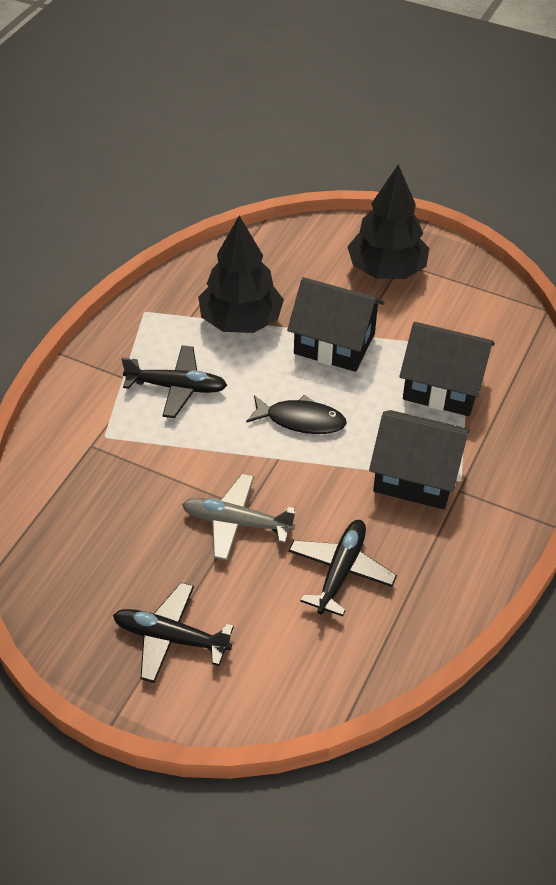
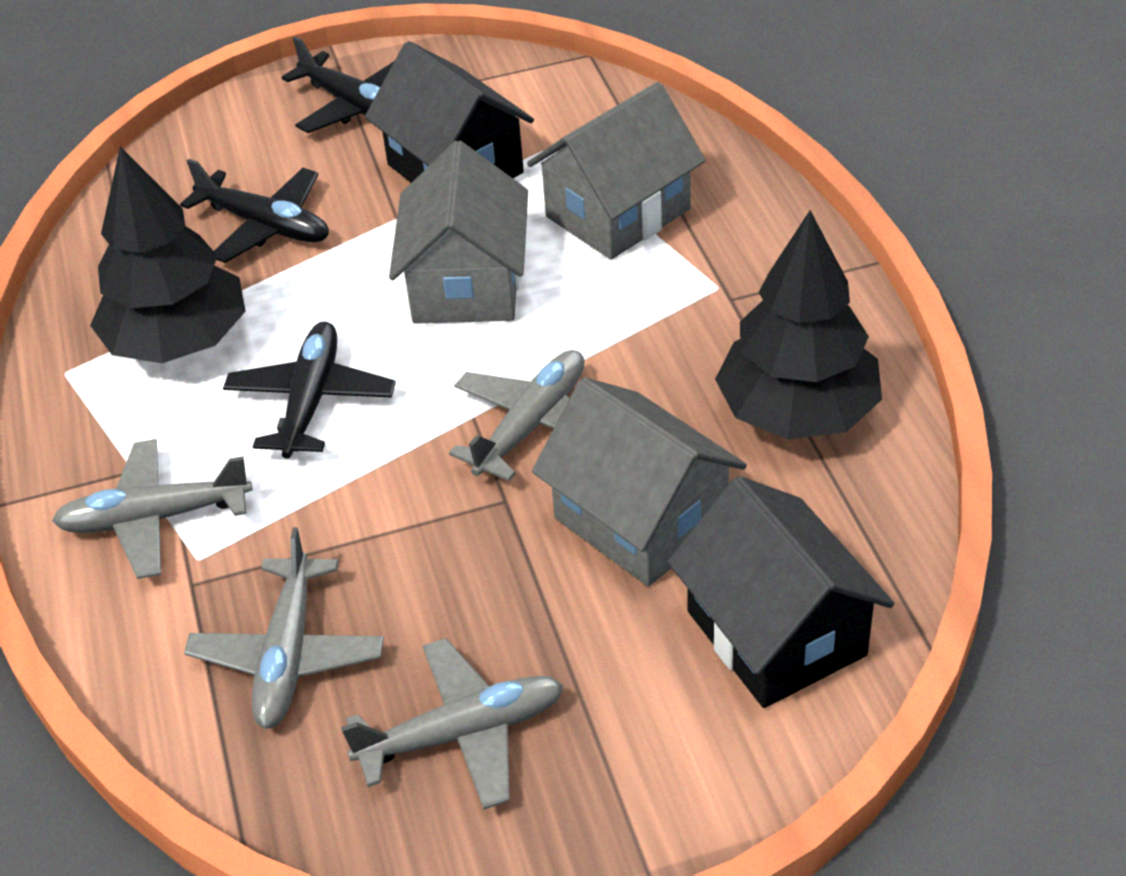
black fish: [246,395,347,434] = 1 -> none = 0
black house: [287,277,385,372] [369,410,470,509] [400,322,495,416] = 3 -> [365,41,534,183] [668,476,894,708] = 2
grey house: none = 0 -> [389,141,528,323] [527,82,706,260] [532,377,747,586] = 3
grey plane: [182,474,295,561] = 1 -> [52,439,252,579] [184,527,384,729] [341,638,564,809] [449,350,585,481] = 4

